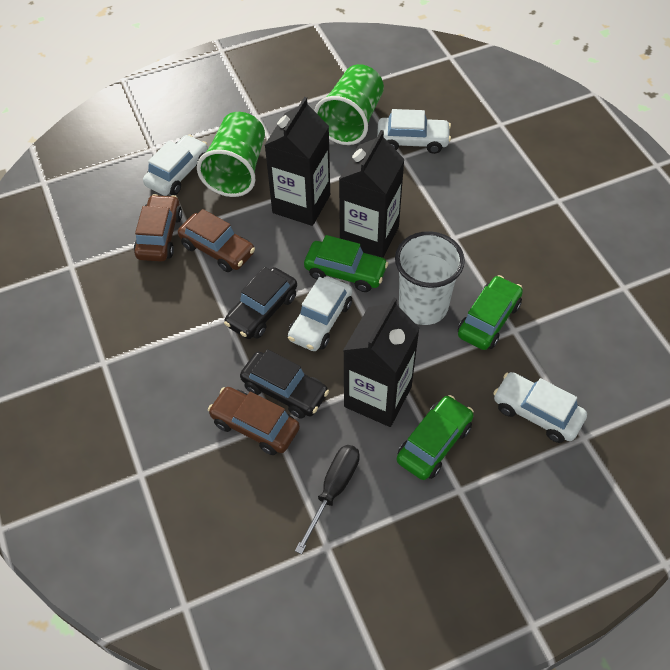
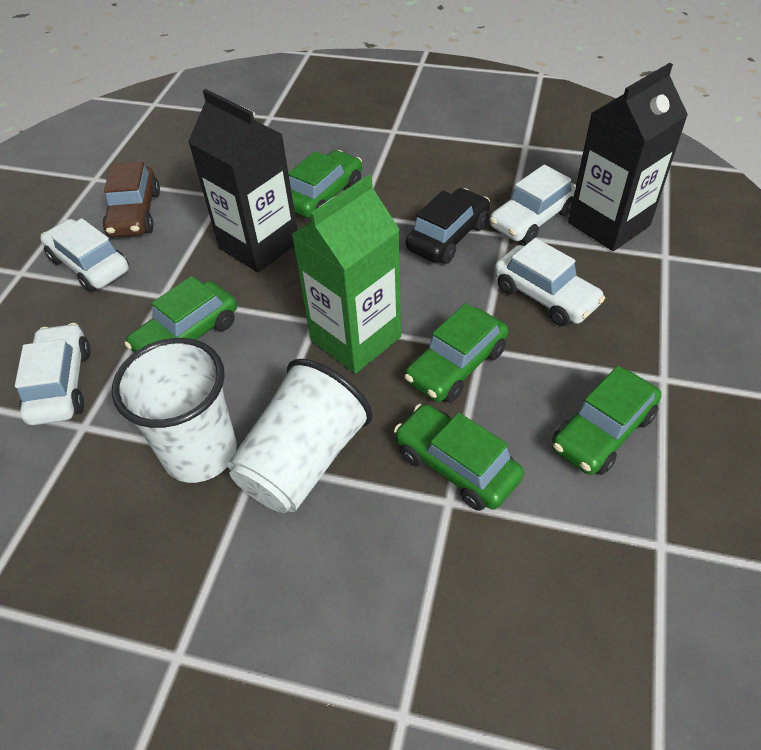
black car: [224,267,297,339] [240,349,329,419] = 2 -> [406,188,490,264] = 1
black carton: [265,97,330,226] [339,130,405,258] [343,298,420,427] = 3 -> [188,89,298,273] [568,63,688,251] = 2
black screwdriver: [295,445,360,554] = 1 -> none = 0
brown car: [134,194,182,262] [178,209,255,272] [208,387,300,455] = 3 -> [103,162,160,237] = 1
green car: [304,235,388,292] [397,395,474,480] [458,275,523,350] = 3 -> [125,276,237,353] [288,150,362,218] [394,404,524,511] [404,303,508,403] [552,366,661,475] = 5
green carton: none = 0 -> [292,175,401,374] = 1
green cup: [197,112,265,197] [314,64,384,145] = 2 -> none = 0
white cup: [395,231,465,325] = 1 -> [112,338,237,483] [227,359,373,513] = 2

